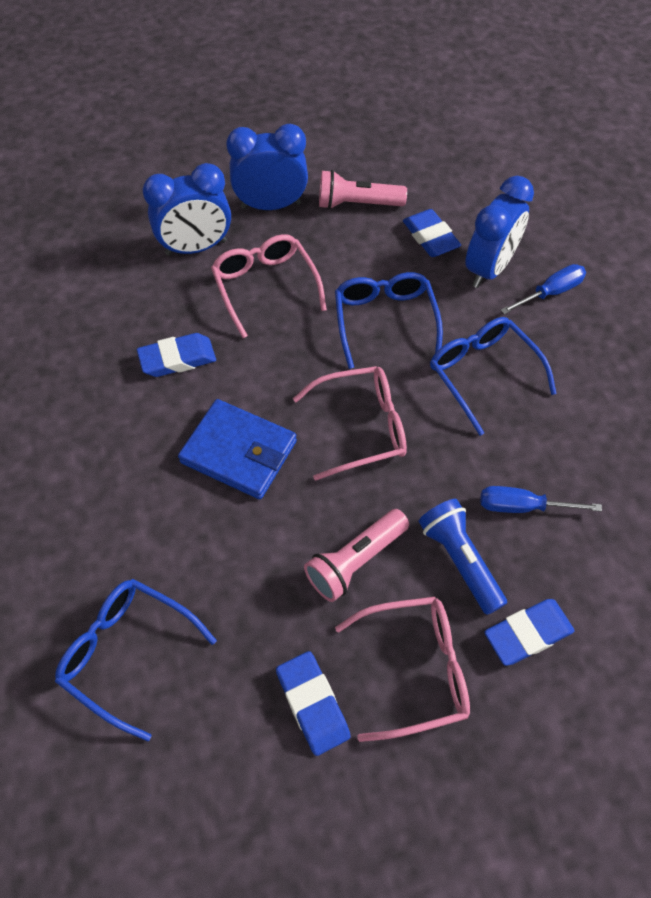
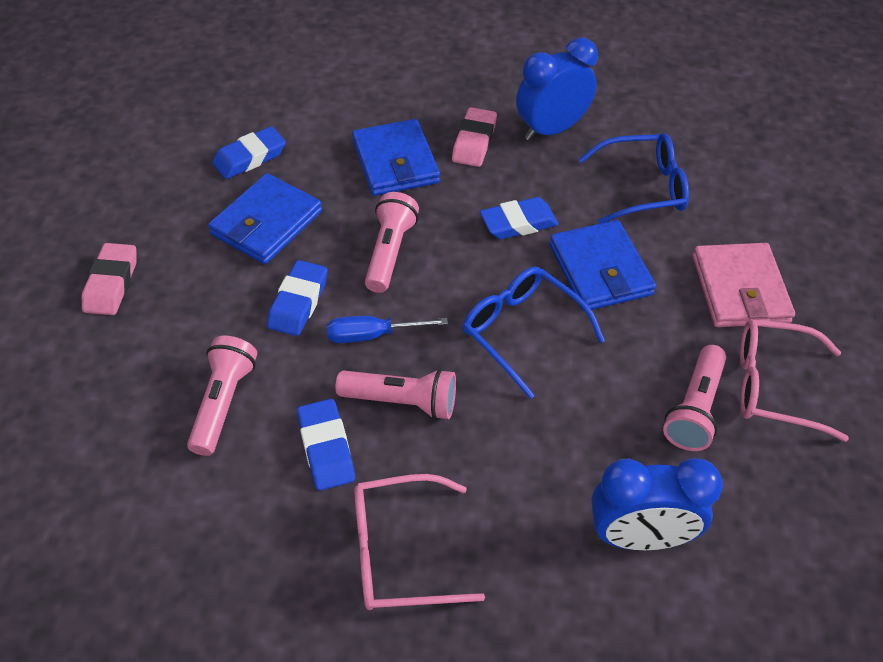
blue clock: [143,163,231,256] [226,124,308,210] [465,176,534,288] = 3 -> [516,38,598,141] [591,458,723,550] = 2
blue flashlight: [418,499,507,615] = 1 -> none = 0
blue glasses: [55,579,217,741] [335,272,443,369] [430,317,557,436] = 3 -> [463,266,605,399] [578,133,689,224] = 2
blue screwdriver: [480,486,602,513] [501,264,586,314] = 2 -> [327,316,448,343] = 1
blue wallet: [178,399,297,499] = 1 -> [208,173,322,264] [352,119,440,196] [550,220,656,311] = 3
pink eraser: none = 0 -> [82,243,137,315] [452,107,497,167] = 2
pink flashlight: [304,509,409,602] [319,170,407,209] = 2 -> [187,336,257,456] [336,369,456,420] [365,192,419,293] [663,345,726,451] = 4
pink glasses: [211,234,327,338] [293,366,407,481] [335,596,470,742] = 3 -> [354,474,485,610] [740,319,849,442] = 2
pink wallet: none = 0 -> [693,243,795,327] = 1

